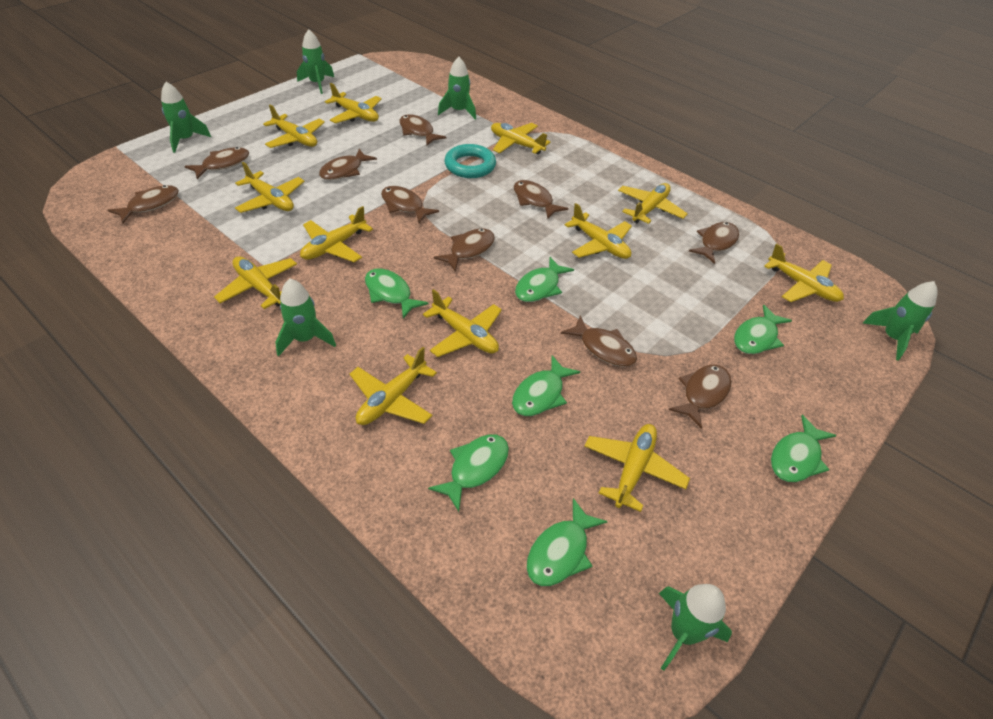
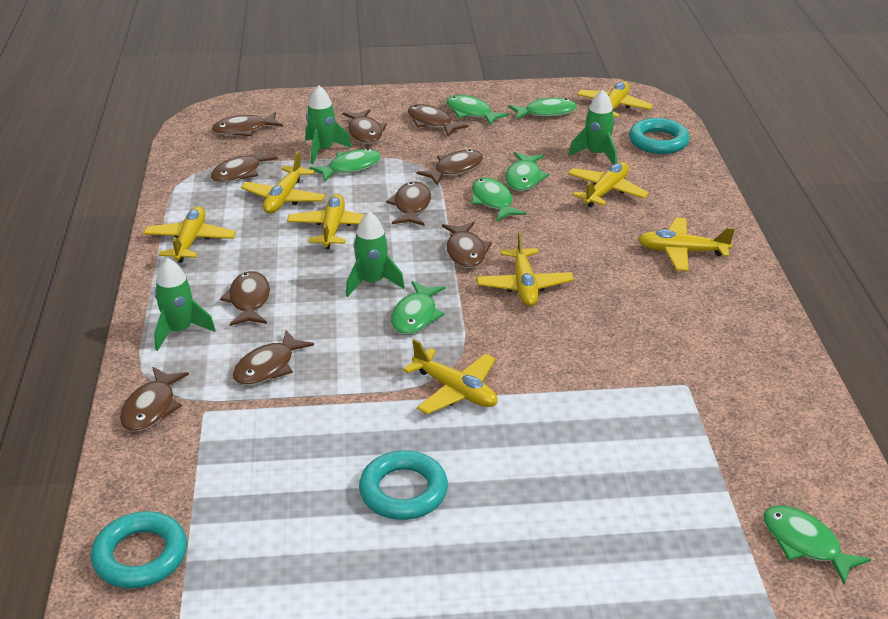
green rocket: [161,82,211,153] [275,279,336,356] [297,29,334,94] [438,57,476,119] [659,584,732,671] [863,281,937,361] = 6 -> [154,258,216,351] [305,86,352,164] [346,211,405,297] [568,89,617,165] = 4
turquoise ring: [444,144,496,178] = 1 -> [91,511,187,588] [359,450,448,520] [629,118,690,154] = 3
yellow plane: [214,257,297,309] [235,162,304,213] [263,105,325,148] [300,206,373,262] [325,83,382,123] [349,347,437,425] [423,289,502,357] [491,123,551,154] [565,203,632,259] [584,424,690,512] [618,183,688,224] [764,243,844,302] = 12 -> [143,206,236,263] [241,151,326,214] [287,194,378,249] [403,339,498,414] [476,231,574,306] [567,162,649,208] [577,81,653,118] [638,218,735,271] = 8

